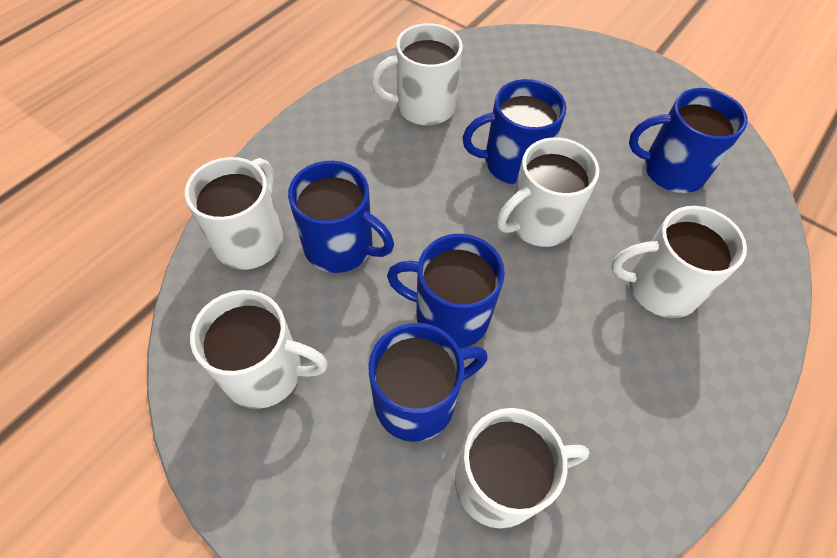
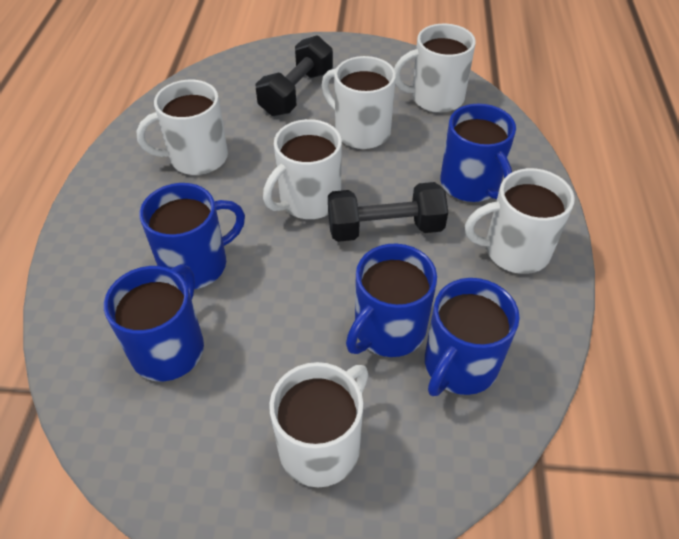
black dumbbell: none = 0 -> [256,35,333,116] [328,182,448,242] = 2

